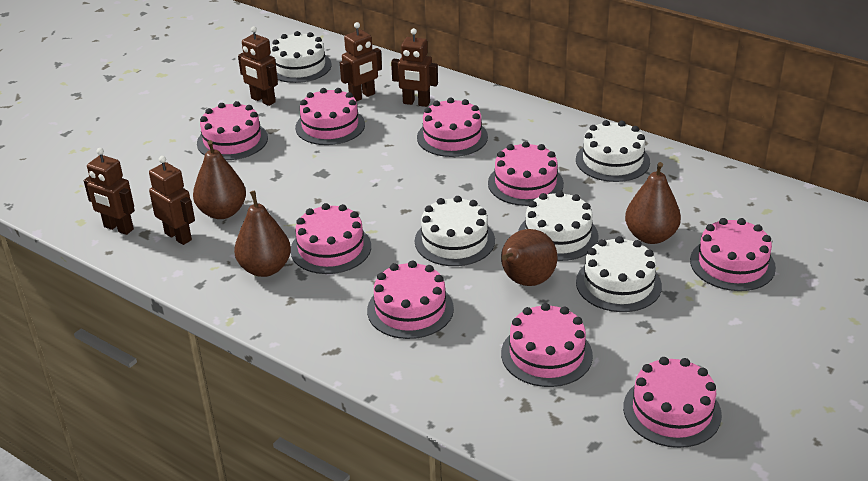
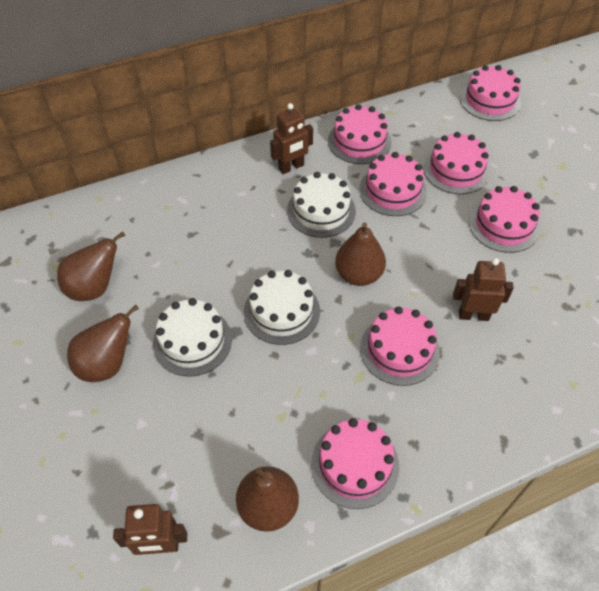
brown robot: [84,148,135,235] [149,156,195,245] [238,26,278,106] [340,22,382,102] [391,28,438,107] = 5 -> [113,504,187,555] [270,103,313,174] [453,258,514,321] = 3
pink cake: [197,101,268,160] [291,203,371,274] [295,88,365,145] [367,261,454,339] [417,98,488,157] [488,141,564,206] [501,303,593,387] [623,357,722,448] [690,218,776,291] = 9 -> [311,418,399,509] [328,104,392,164] [359,152,427,216] [360,306,440,386] [424,132,490,194] [460,65,521,121] [469,186,540,253] = 7
white cake: [271,31,332,83] [415,196,495,266] [518,191,599,261] [576,120,650,182] [576,236,662,312] = 5 -> [153,298,232,377] [244,270,320,345] [287,172,356,238] = 3

